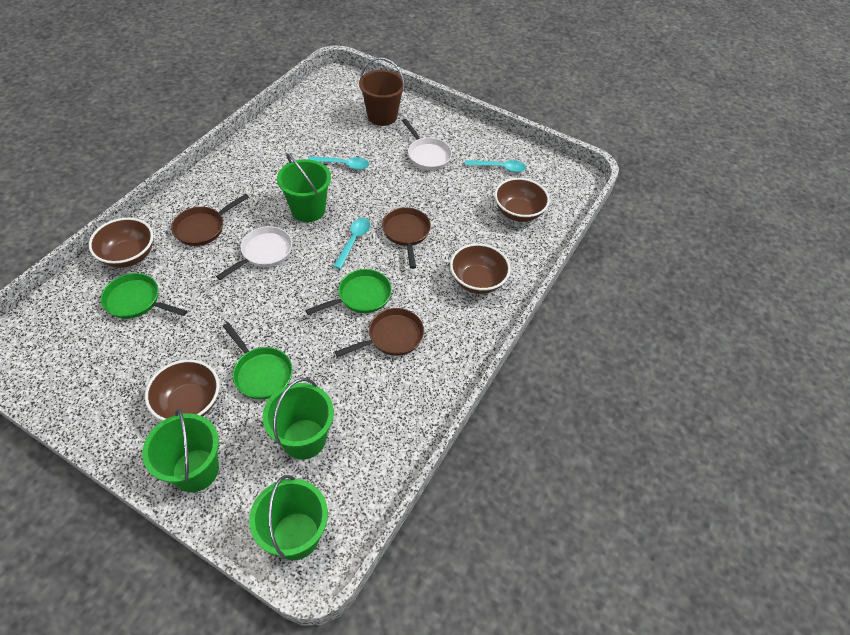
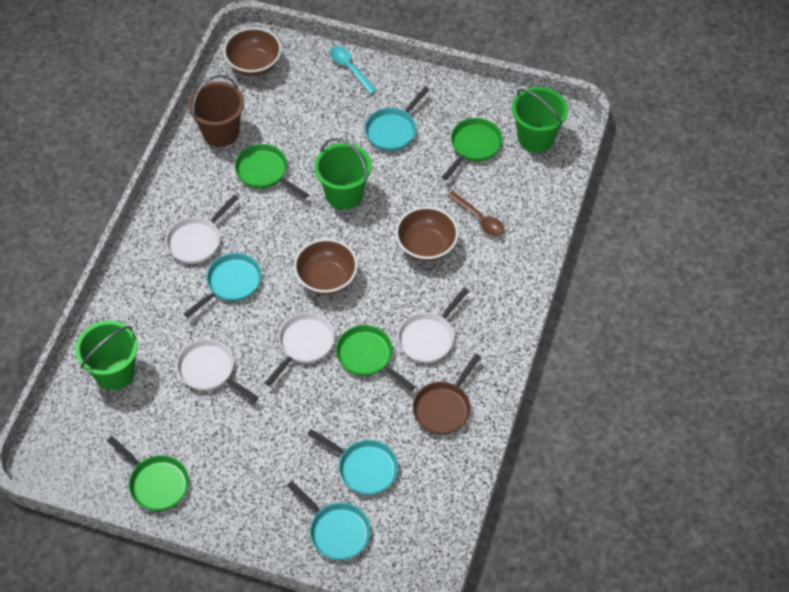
brown bowl: [89,218,153,268] [145,359,219,421] [450,243,511,294] [495,178,550,222] = 4 -> [223,27,282,76] [294,239,358,295] [395,206,459,262] = 3
brown pan: [171,194,249,246] [335,308,424,357] [382,207,431,269] = 3 -> [413,354,481,435] = 1
brown spoon: none = 0 -> [447,191,505,237] = 1
green bucket: [142,408,219,492] [249,475,328,560] [263,378,334,460] [277,153,331,222] = 4 -> [75,321,138,390] [314,138,372,210] [512,87,568,153] = 3
green pan: [101,273,187,319] [223,323,293,399] [306,269,392,315] = 3 -> [107,436,189,511] [235,144,309,199] [336,325,416,392] [442,118,503,180] = 4
turquoise pan: none = 0 -> [184,253,262,318] [287,481,371,560] [307,429,398,495] [365,86,430,151] = 4
turquoise spoon: [308,156,369,170] [333,218,370,269] [465,160,526,172] = 3 -> [330,46,377,94] = 1
white pan: [216,226,292,280] [402,119,452,170] = 2 -> [166,195,238,264] [176,339,258,402] [265,312,335,386] [398,288,469,363] = 4

